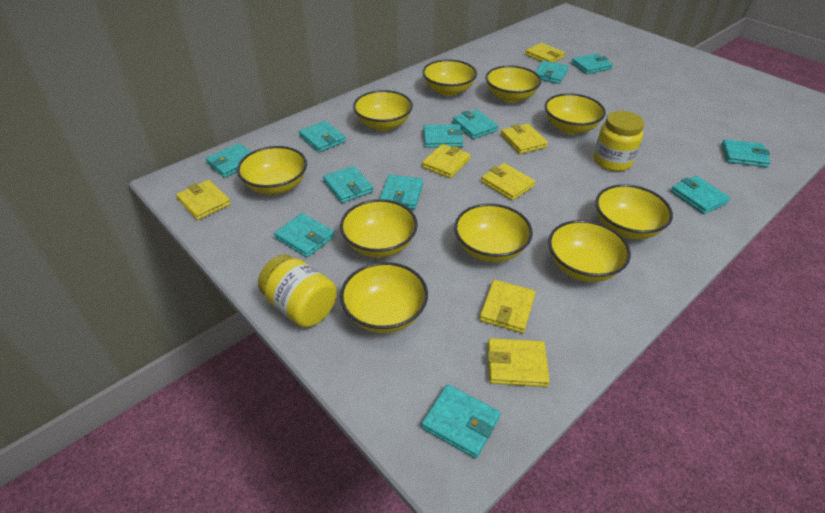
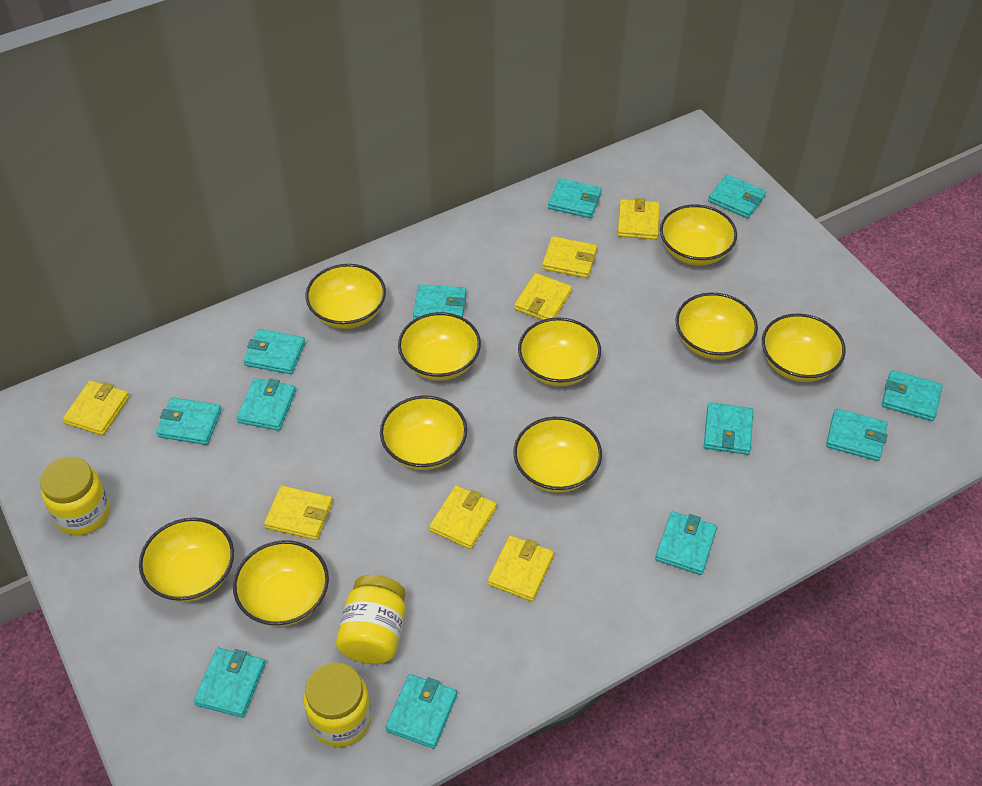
yellow jar: [258,254,337,328] [594,111,644,171] = 2 -> [40,456,110,535] [304,662,372,747] [336,575,405,664] = 3

